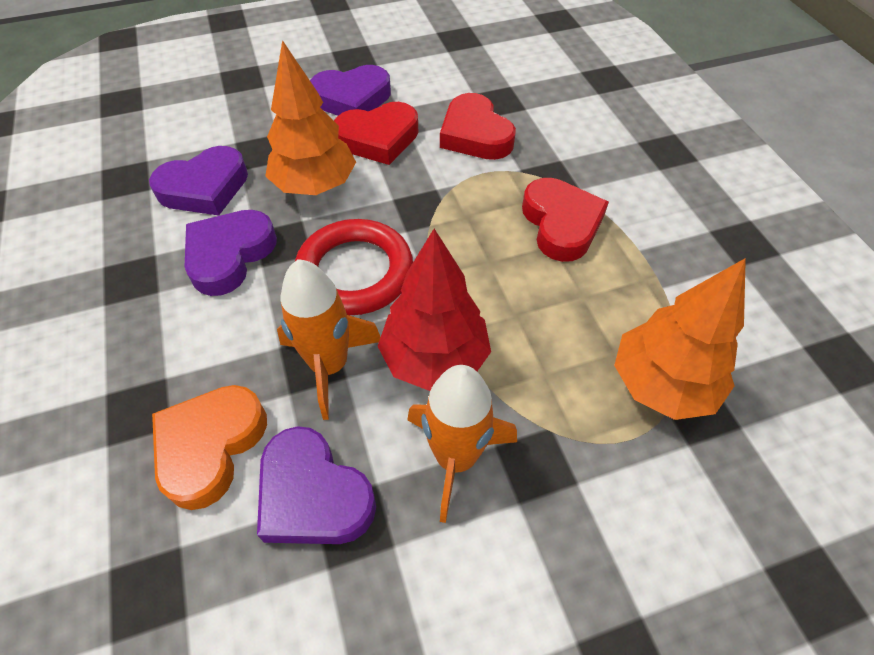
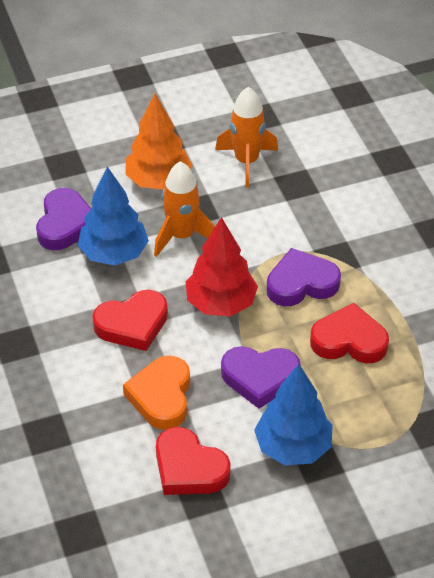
blue tree: none = 0 -> [78,167,149,265] [254,364,333,465] = 2
orange tree: [265,40,356,195] [614,258,746,420] = 2 -> [125,94,192,190] = 1
purple heart: [149,146,248,216] [184,210,277,296] [257,426,376,544] [310,65,391,116] = 4 -> [36,188,91,250] [221,346,301,409] [267,248,341,306] = 3
red ring: [295,219,413,315] = 1 -> none = 0

